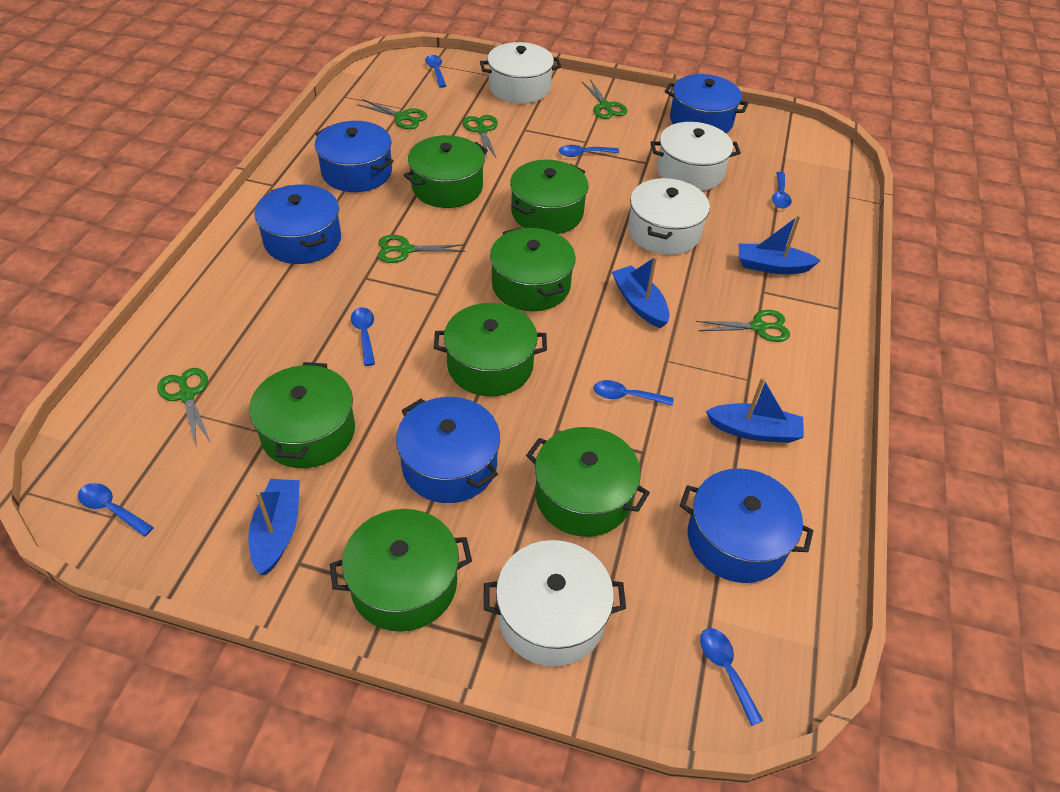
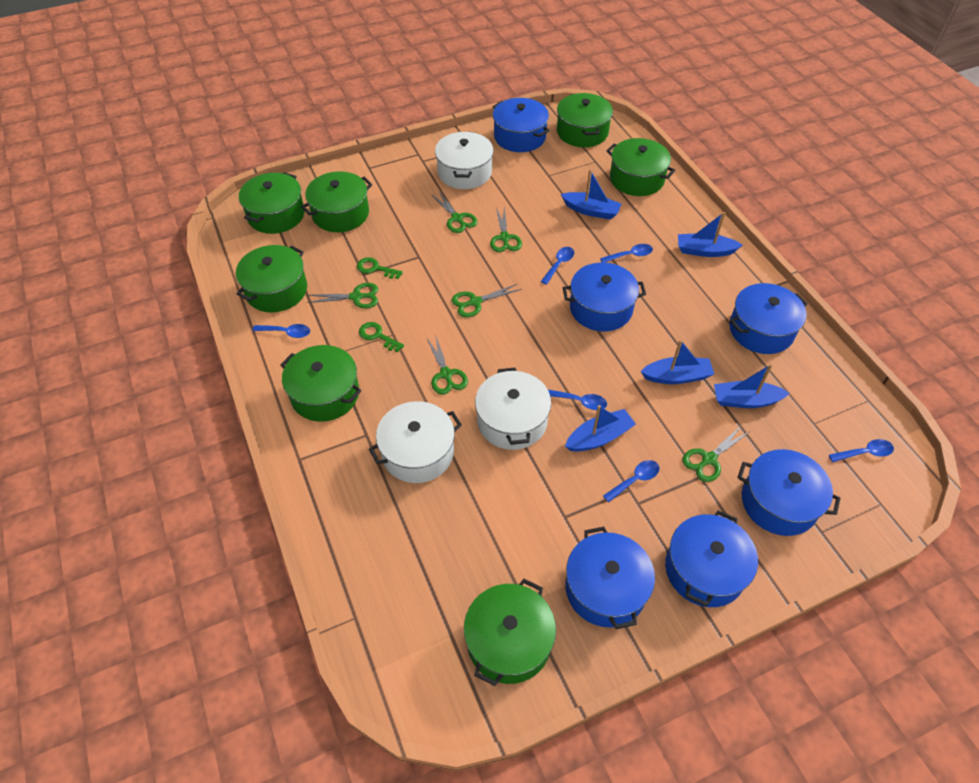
blue boat: [248,479,300,575] [612,256,670,328] [706,377,804,443] [739,215,821,274] = 4 -> [561,169,621,220] [565,405,636,452] [640,340,714,384] [678,212,742,257] [714,364,790,408] = 5
blue pot: [254,185,341,264] [315,121,393,192] [396,397,500,503] [665,74,749,133] [680,468,813,583] = 5 -> [493,98,550,152] [562,263,646,331] [565,527,655,629] [665,510,758,607] [729,283,808,354] [738,449,841,536] = 6
blue spoon: [78,483,154,537] [351,307,375,366] [425,55,446,88] [559,145,619,157] [594,380,673,406] [700,628,763,726] [772,172,792,208] = 7 -> [252,324,310,338] [541,247,574,285] [548,390,607,410] [600,244,653,263] [603,460,659,502] [829,439,894,462] = 6
green key: none = 0 -> [357,257,403,279] [359,322,404,352] = 2
white pot: [480,42,561,104] [484,540,626,667] [628,178,710,255] [651,122,741,191] = 4 -> [369,401,462,483] [435,132,494,189] [475,368,551,450] = 3

